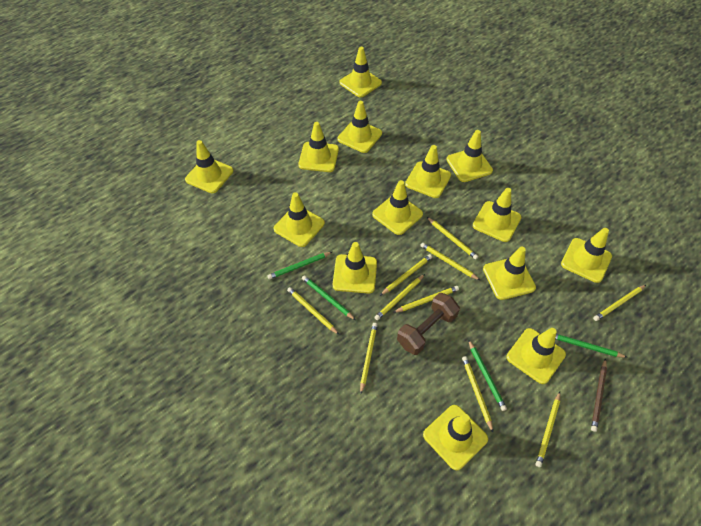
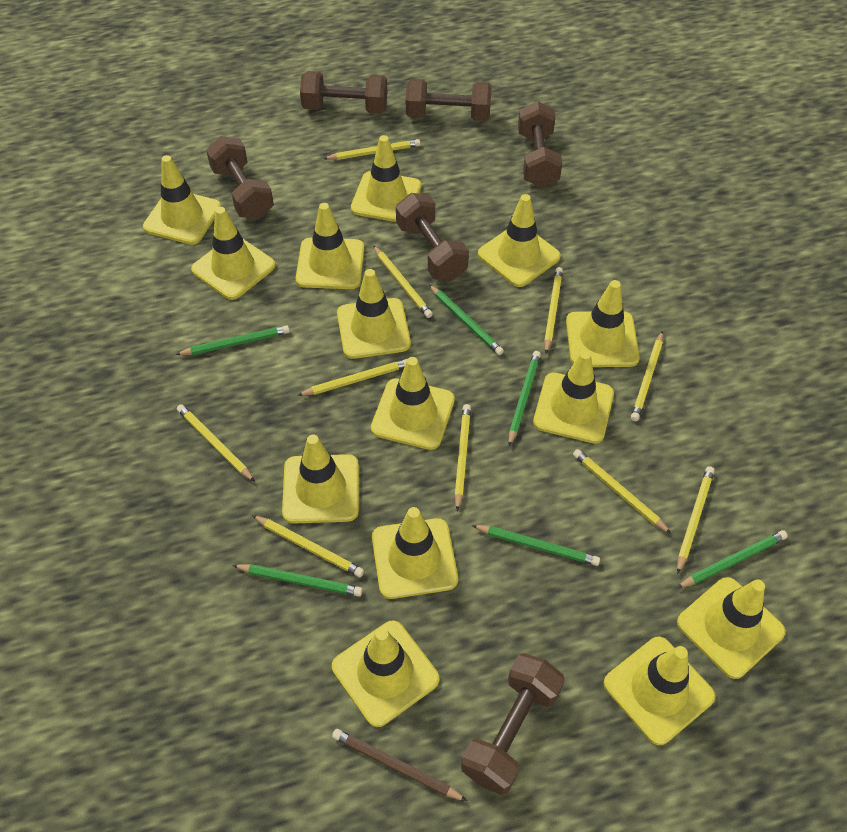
brown dumbbell: [397,293,460,355] = 1 -> [206,136,274,219] [300,71,387,114] [396,193,469,281] [406,79,492,121] [461,653,565,795] [518,101,562,187] = 6
green pencil: [267,252,332,280] [302,275,355,320] [468,340,507,411] [555,334,628,358] = 4 -> [175,325,290,355] [232,564,362,596] [429,285,504,355] [472,525,600,566] [508,351,541,446] [677,530,788,588] = 6

